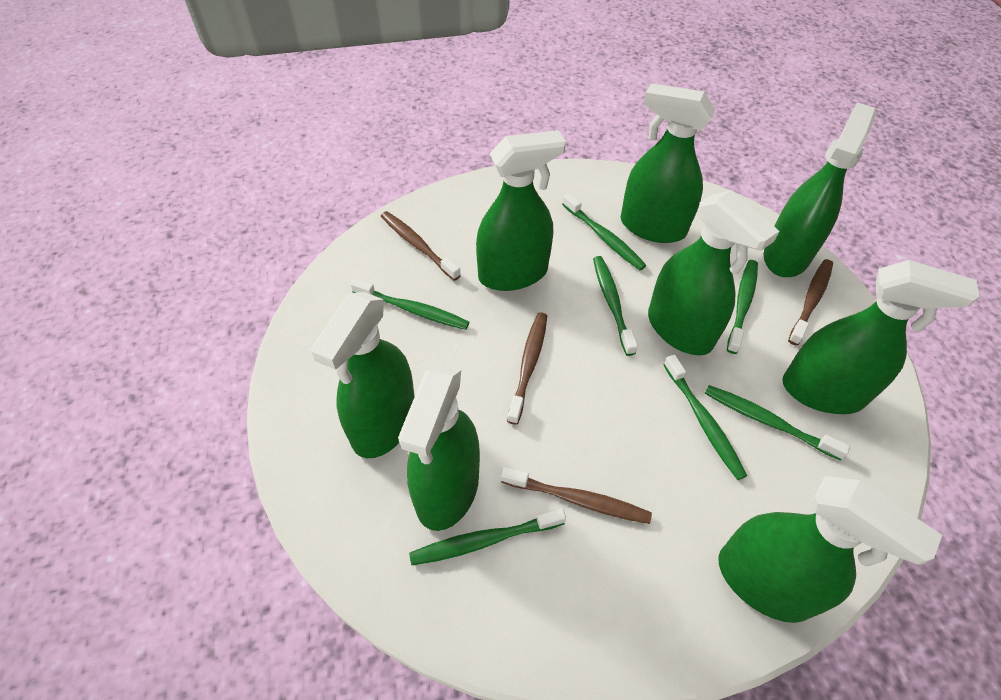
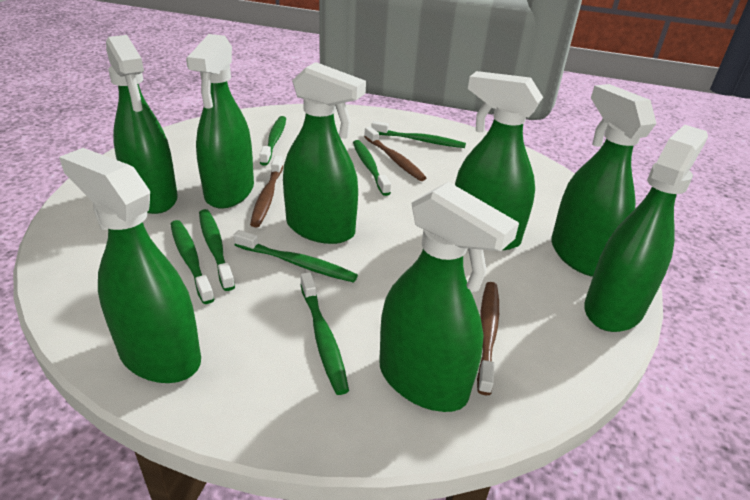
brown toothbrush: [381,211,461,281] [501,466,652,524] [507,312,547,425] [788,259,833,346] = 4 -> [250,156,283,227] [364,127,426,181] [477,282,499,395] = 3

